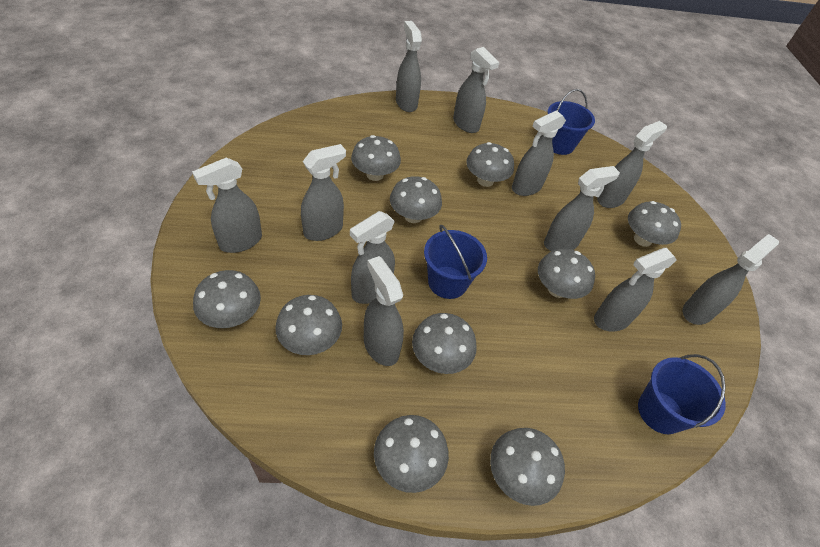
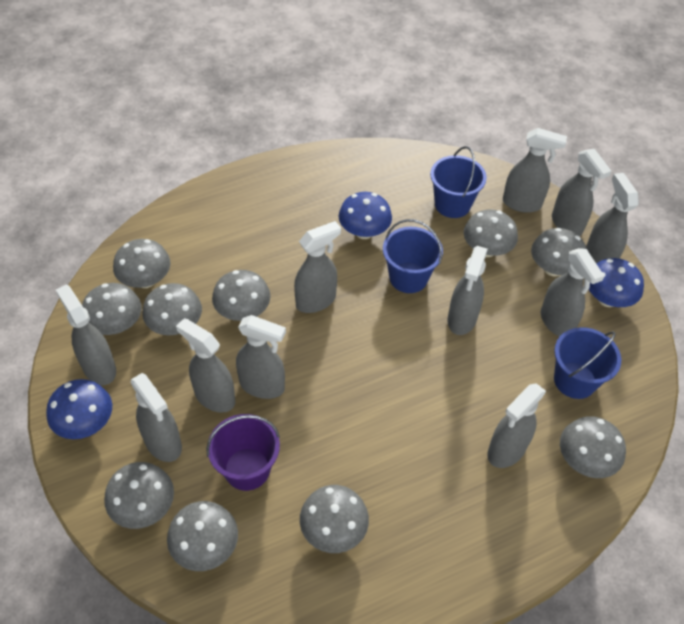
blue mushroom: none = 0 -> [46,379,112,439] [338,192,392,239] [589,258,644,307] = 3
purple bucket: none = 0 -> [206,414,280,491] = 1

